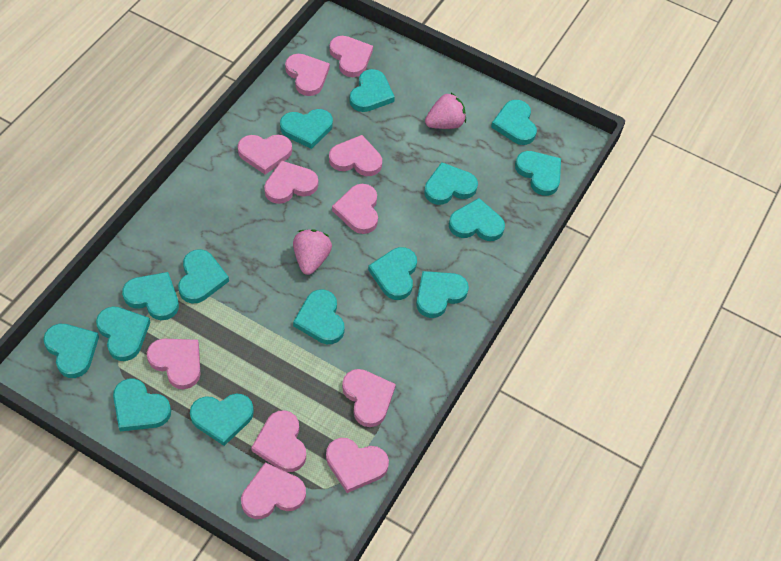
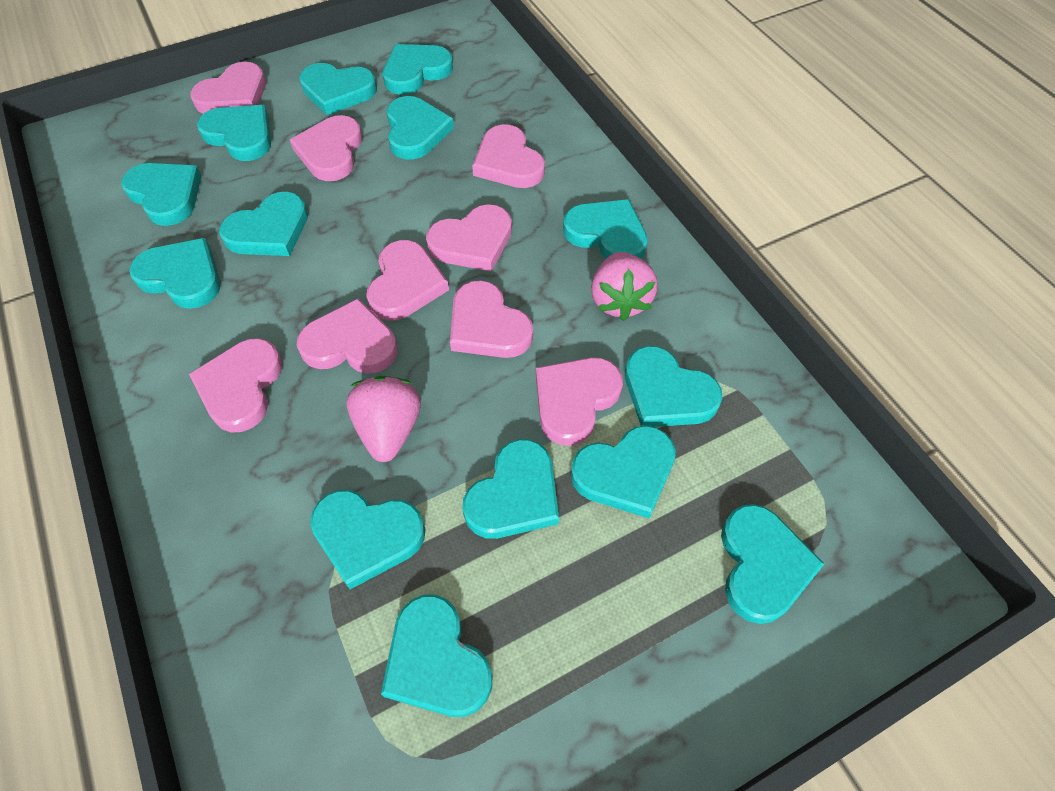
pink heart: [147,339,200,389] [238,135,292,175] [241,462,306,519] [251,410,306,472] [264,161,318,204] [285,54,330,96] [326,438,389,493] [329,36,373,77] [329,135,382,176] [332,184,378,234] [342,369,396,427] = 11 -> [189,338,283,433] [190,62,266,114] [290,115,362,181] [297,298,397,374] [366,240,449,321] [426,204,512,272] [450,280,533,358] [472,124,545,188] [536,357,623,446] = 9
turquoise heart: [43,324,99,378] [96,306,151,361] [113,379,171,431] [122,272,179,320] [178,249,229,304] [190,394,254,446] [280,109,333,149] [293,289,345,344] [349,69,395,112] [368,247,417,300] [416,271,469,318] [424,162,478,205] [449,198,505,241] [491,100,537,145] [515,151,561,196] = 15 -> [121,163,202,226] [129,238,220,309] [197,105,271,161] [219,192,308,256] [299,63,377,115] [310,490,425,589] [381,594,493,717] [383,44,453,95] [386,96,454,160] [462,439,559,539] [563,199,648,259] [571,425,676,518] [625,346,723,427] [721,504,824,624] = 14

